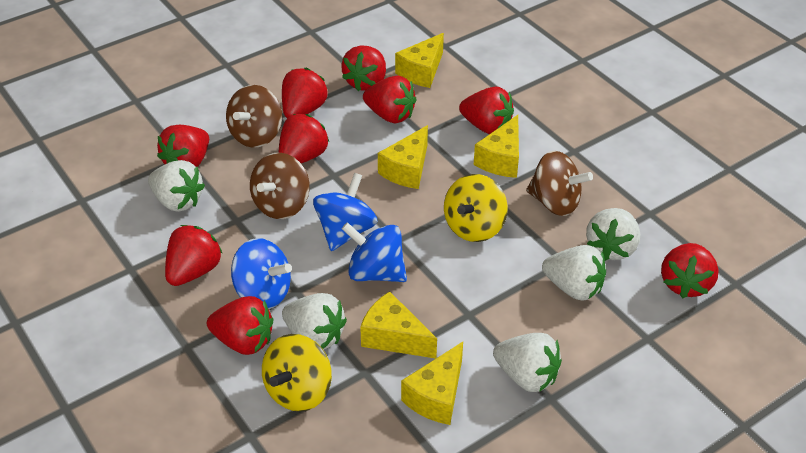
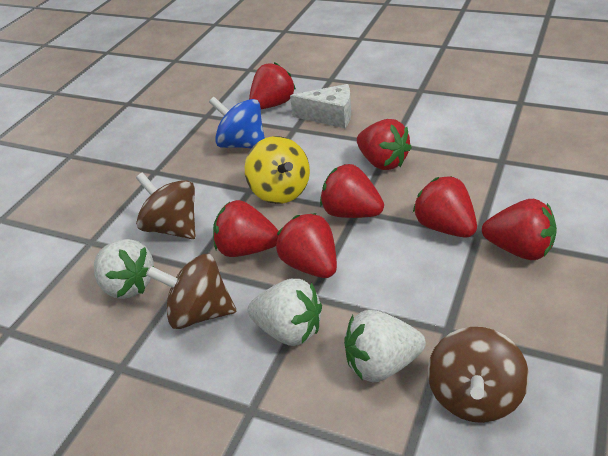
blue spinning top: [231,238,292,309] [313,173,378,251] [342,222,407,282] = 3 -> [209,97,265,149] = 1
red strawberry: [157,125,209,167] [165,225,223,286] [207,296,274,355] [278,114,329,163] [282,68,328,118] [341,46,386,91] [363,76,417,123] [459,87,514,134] [661,243,719,298] = 9 -> [213,200,279,257] [249,62,296,109] [276,213,337,278] [320,164,384,218] [357,119,412,170] [413,176,477,237] [482,199,557,260] = 7
white cheese: none = 0 -> [290,84,351,128] = 1
white strawberry: [148,160,205,212] [282,293,347,350] [493,333,562,392] [542,245,606,300] [586,208,640,261] = 5 -> [94,239,155,299] [248,279,322,346] [344,310,426,382] = 3
yellow cheese: [360,292,437,358] [378,125,428,189] [395,33,444,88] [401,342,463,425] [474,115,519,178] = 5 -> none = 0
yellow spinning top: [262,334,332,412] [444,174,508,242] = 2 -> [245,136,310,204] = 1

